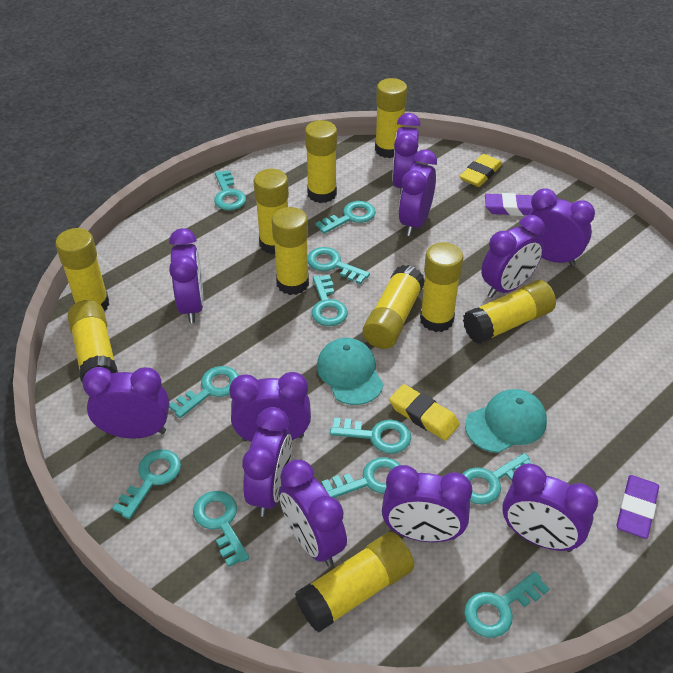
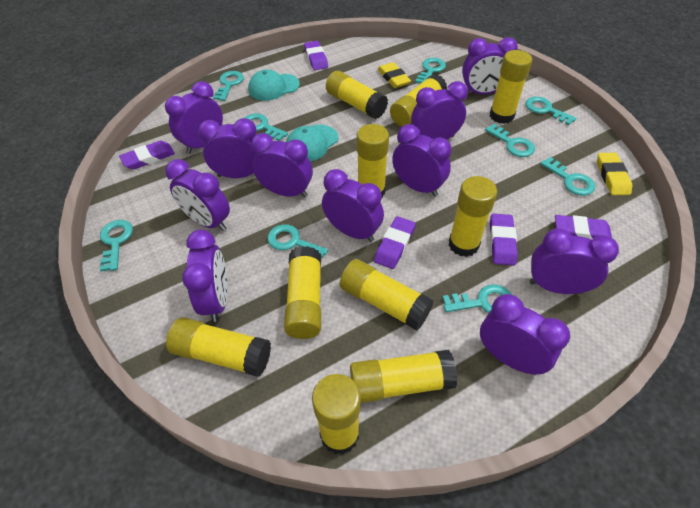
purple eraser: [485,193,533,216] [616,475,659,539] = 2 -> [119,141,175,169] [304,41,328,70] [374,216,416,269] [490,214,518,265] [555,215,612,240] = 5
turquoise key: [112,449,181,519] [169,366,239,418] [193,491,249,567] [214,170,246,210] [308,247,370,284] [311,275,348,326] [315,201,376,234] [322,457,400,498] [330,418,411,454] [462,453,533,505] [464,571,550,638] = 11 -> [100,220,133,272] [213,71,244,101] [244,113,288,141] [268,224,328,259] [416,58,446,84] [442,284,512,313] [485,124,535,157] [525,97,576,125] [540,157,595,196] = 9

